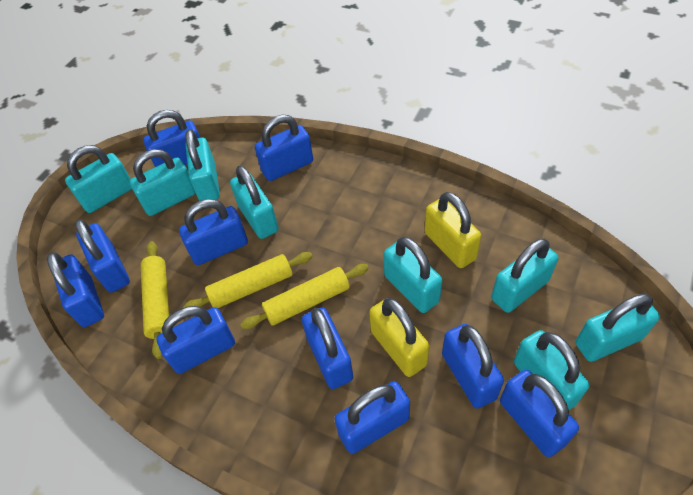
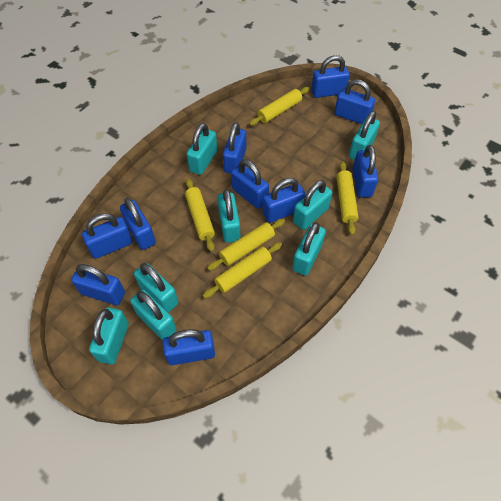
yellow padlock: [369,298,429,377] [425,192,482,268] = 2 -> none = 0
yellow rolling pin: [141,241,169,359] [183,252,313,308] [240,264,369,329] = 3 -> [185,178,215,252] [202,242,282,298] [207,219,285,271] [249,87,310,126] [336,161,359,235] = 5

